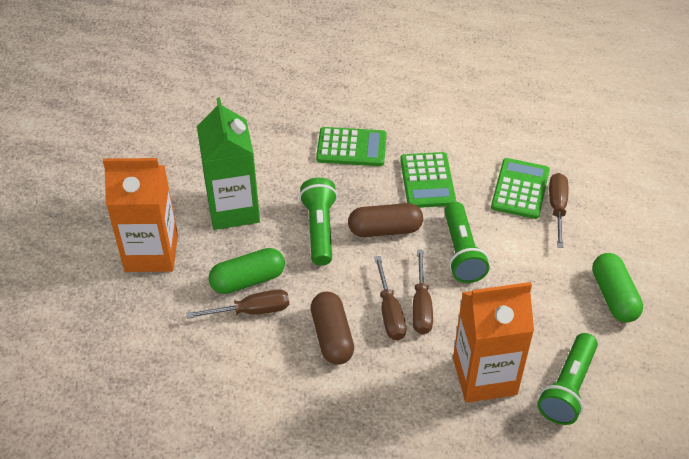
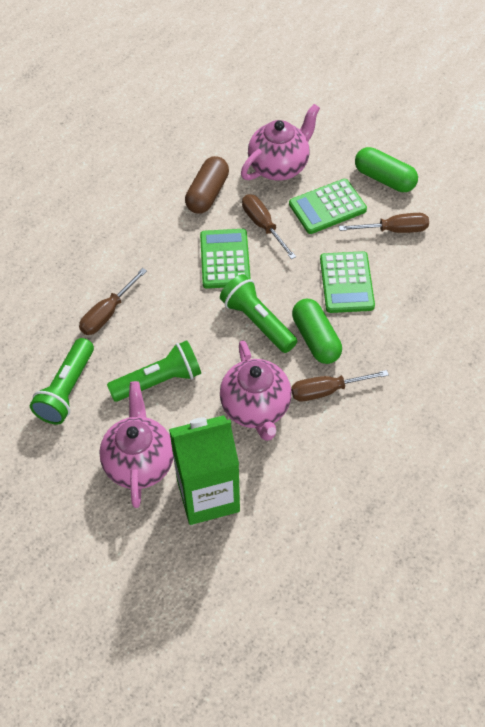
brown capsule: [311,292,354,365] [348,203,423,237] = 2 -> [185,156,229,214] = 1
orange carton: [103,158,178,272] [453,282,534,403] = 2 -> none = 0
pink teapot: none = 0 -> [99,381,173,508] [220,340,292,441] [241,104,320,181] = 3

